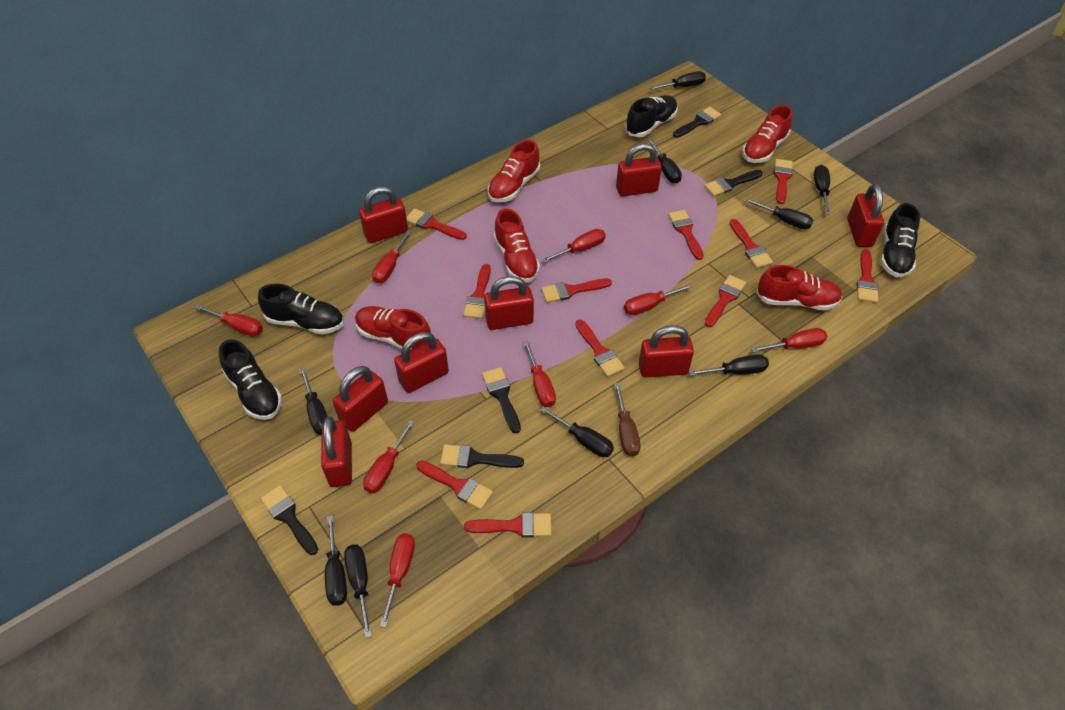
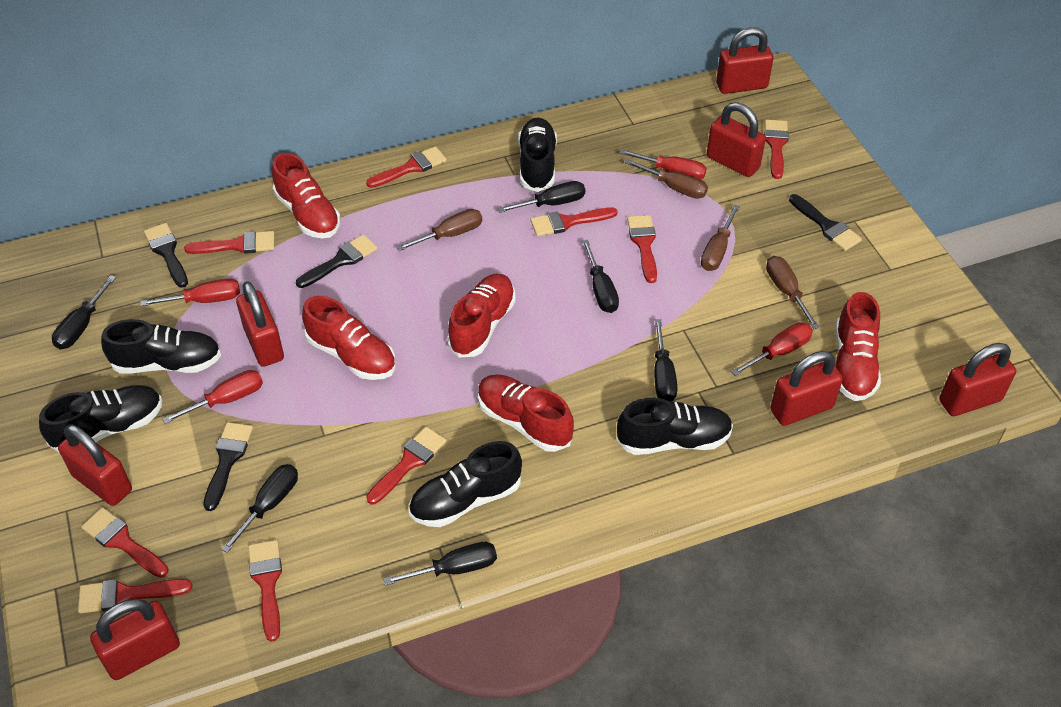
black brush: [261,485,318,555] [440,444,524,468] [482,367,521,433] [673,107,721,138] [704,170,763,196] = 5 -> [144,223,188,288] [203,422,253,511] [296,234,378,288] [789,194,862,251] = 4
black screwdriver: [299,367,328,435] [325,515,347,606] [344,544,372,638] [540,406,614,457] [648,139,682,183] [649,71,706,90] [689,354,769,376] [745,198,813,229] [814,165,830,214] = 9 -> [52,275,116,349] [221,464,298,553] [383,542,497,586] [498,181,585,213] [582,240,619,313] [654,319,677,402] = 6
black shoe: [219,340,282,420] [258,284,344,334] [625,95,678,137] [881,203,920,277] = 4 -> [39,385,162,453] [101,319,221,373] [409,441,522,527] [518,118,557,192] [616,398,733,455] = 5
brown screwdriver: [614,383,640,457] = 1 -> [396,209,482,251] [624,159,708,199] [701,204,740,271] [766,256,820,329] = 4
red brush: [406,208,467,240] [416,460,493,510] [463,264,491,319] [464,512,552,538] [541,278,612,303] [575,319,625,377] [668,210,704,260] [705,275,746,327] [730,219,773,268] [774,159,793,204] [857,249,879,303] = 11 -> [78,579,192,613] [81,507,169,578] [184,231,274,254] [248,540,282,642] [366,146,447,188] [366,427,446,504] [531,207,618,236] [627,215,657,283] [764,120,789,179] = 9
red padlock: [321,416,352,487] [333,366,388,432] [359,186,408,243] [394,332,449,393] [484,276,534,330] [616,144,662,196] [639,325,694,378] [847,184,884,247] = 8 -> [58,425,132,506] [90,599,180,680] [236,281,284,367] [707,102,766,177] [716,27,773,94] [770,351,843,426] [939,343,1016,416] = 7
red screwdriver: [195,305,263,336] [363,420,415,493] [372,230,411,283] [380,533,415,628] [523,341,556,407] [542,229,606,263] [624,284,693,315] [751,328,827,353] = 8 -> [140,278,240,306] [162,370,263,424] [620,149,707,180] [731,322,813,376] = 4

